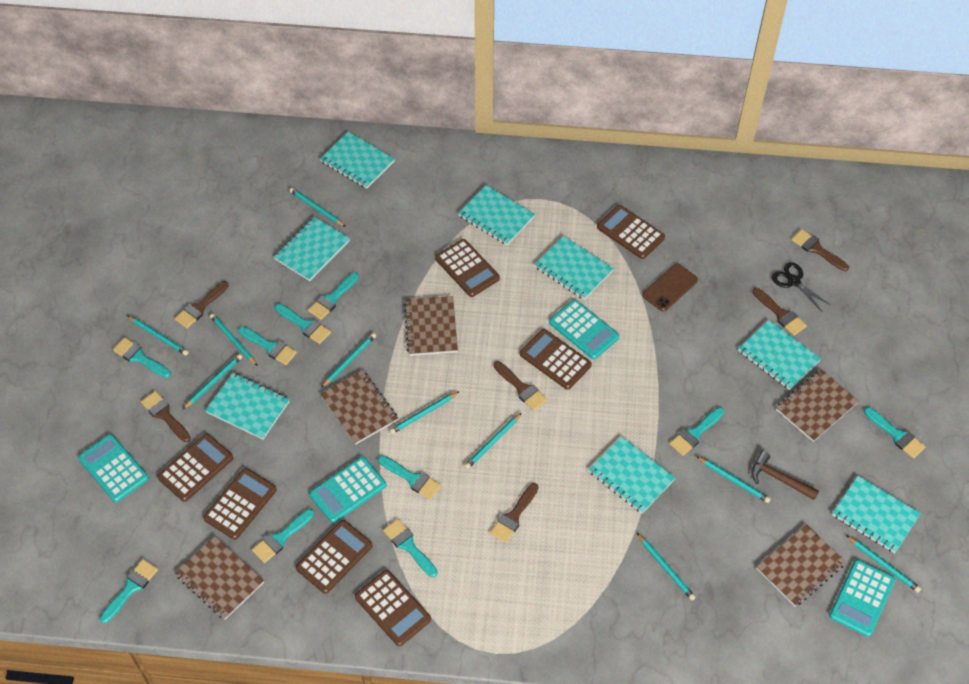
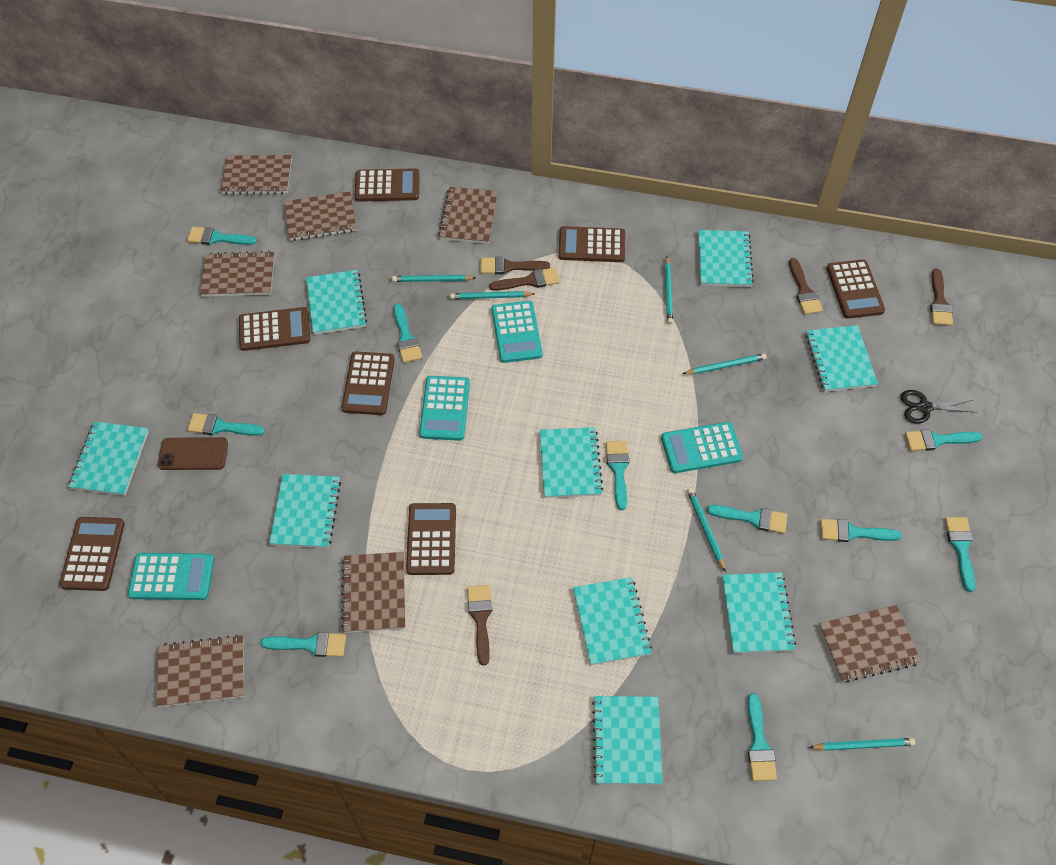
brown brush: [141,391,191,442] [174,281,229,328] [490,483,538,543] [494,361,547,411] [752,288,807,336] [791,229,849,271] = 6 -> [467,585,492,666] [481,256,550,275] [489,267,560,291] [789,258,823,315] [930,268,953,326] = 5
brown hammer: [751,451,819,500] = 1 -> none = 0
brown notebook: [175,536,264,620] [320,370,398,445] [404,296,458,356] [756,524,846,607] [776,369,859,442] = 5 -> [156,635,244,707] [200,251,275,297] [221,155,292,195] [284,192,357,241] [341,552,405,633] [438,187,498,244] [819,605,921,682] = 7
turquoise notebook: [205,373,290,440] [274,217,350,281] [320,131,395,189] [458,185,535,245] [534,236,614,300] [589,436,675,514] [738,320,821,390] [832,476,921,553] = 8 -> [68,421,149,496] [269,474,341,548] [306,270,367,335] [540,427,603,498] [573,577,652,665] [592,696,663,785] [698,230,754,287] [722,572,796,653] [806,325,878,392] = 9
turquoise pencil: [128,316,189,355] [182,354,242,410] [210,313,258,366] [289,188,346,227] [321,333,376,388] [389,391,460,434] [464,413,521,469] [637,533,696,600] [696,456,771,503] [846,535,921,593] = 10 -> [392,275,476,282] [450,291,535,299] [665,257,673,324] [682,353,767,374] [687,488,726,572] [809,738,915,751] = 6

